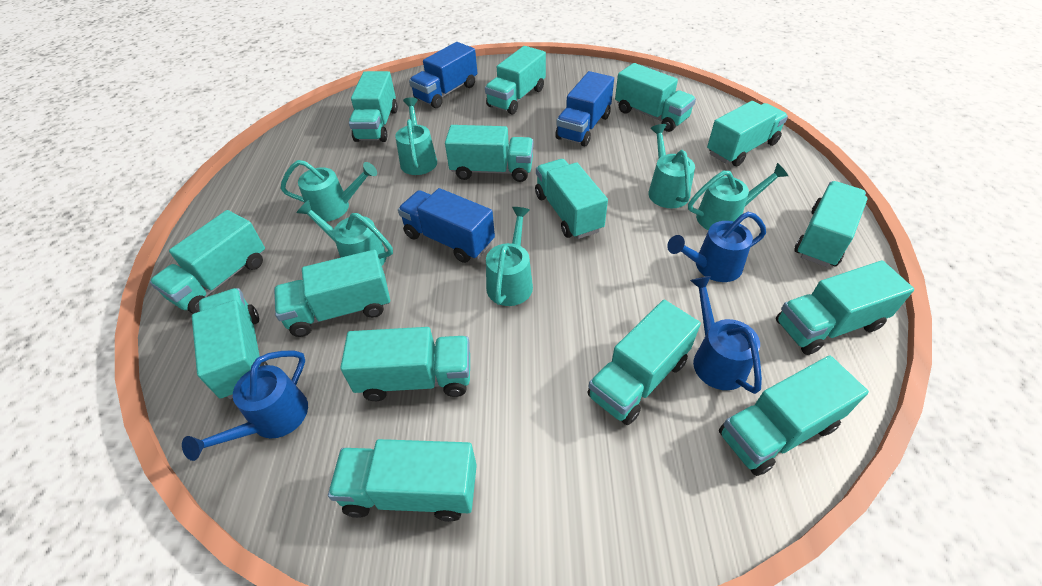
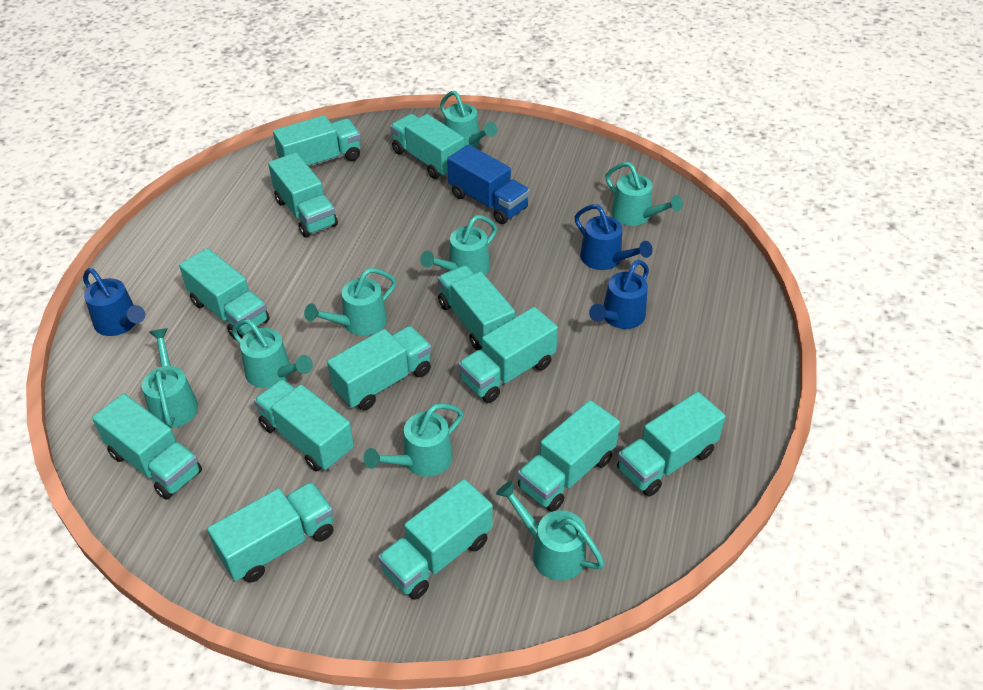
blue truck: [398,188,495,263] [409,42,477,108] [555,71,614,146] = 3 -> [447,144,530,224] = 1
turquoise truck: [150,210,265,314] [192,288,268,399] [274,250,390,337] [328,439,477,522] [340,327,470,401] [349,71,398,142] [445,125,534,182] [485,46,546,114] [535,159,608,239] [587,300,701,425] [615,63,696,132] [707,101,788,166] [719,355,869,476] [776,261,914,355] [794,181,868,267] = 15 -> [92,394,202,500] [179,248,270,340] [207,482,333,583] [254,379,354,472] [268,152,338,237] [273,115,361,167] [327,326,432,410] [378,479,493,600] [390,114,464,179] [438,265,515,350] [458,307,558,403] [518,400,620,512] [617,392,726,497] = 13
turquoise watering can: [281,160,377,222] [297,200,393,266] [395,97,437,175] [486,207,533,306] [648,124,695,209] [688,163,788,230] = 6 -> [142,328,198,428] [232,319,313,388] [304,268,396,336] [364,403,464,477] [420,215,497,275] [440,91,497,147] [496,481,604,581] [605,162,683,226] = 8

